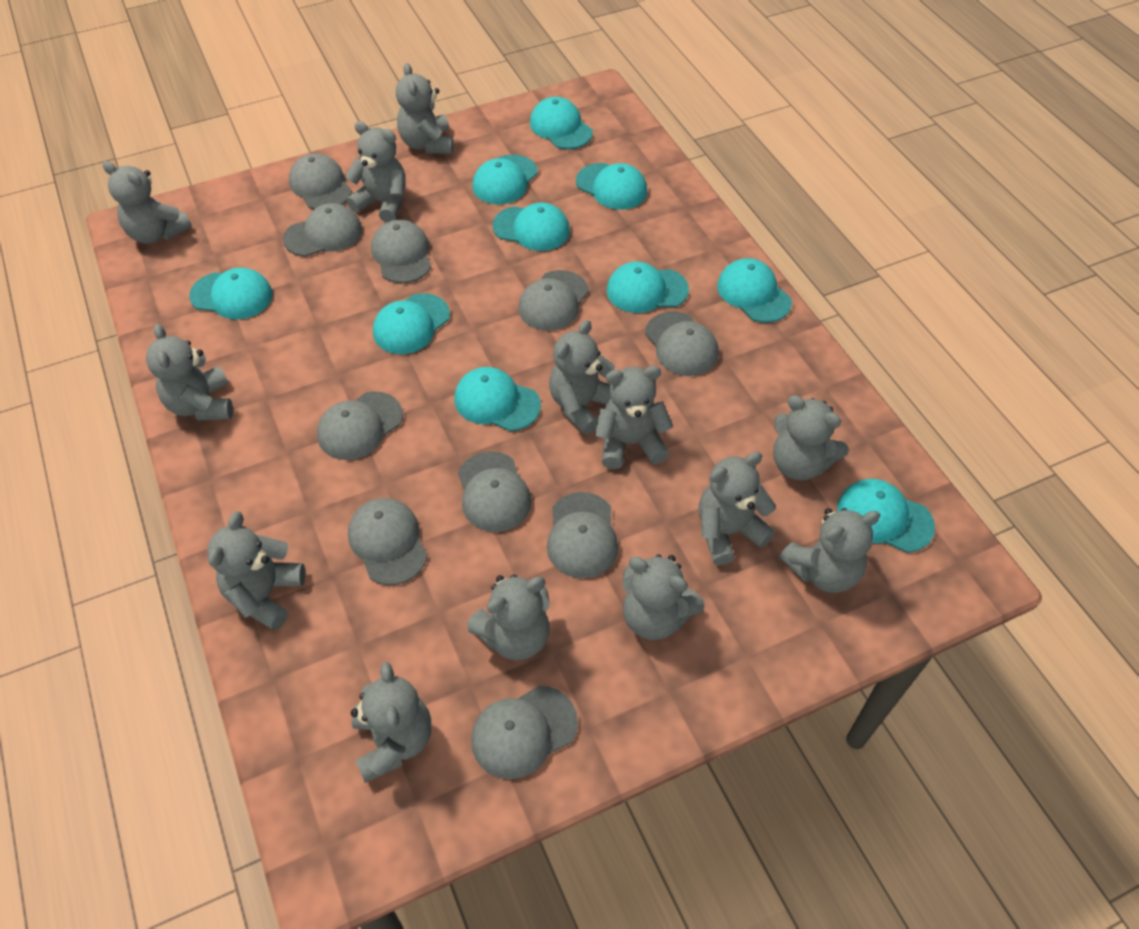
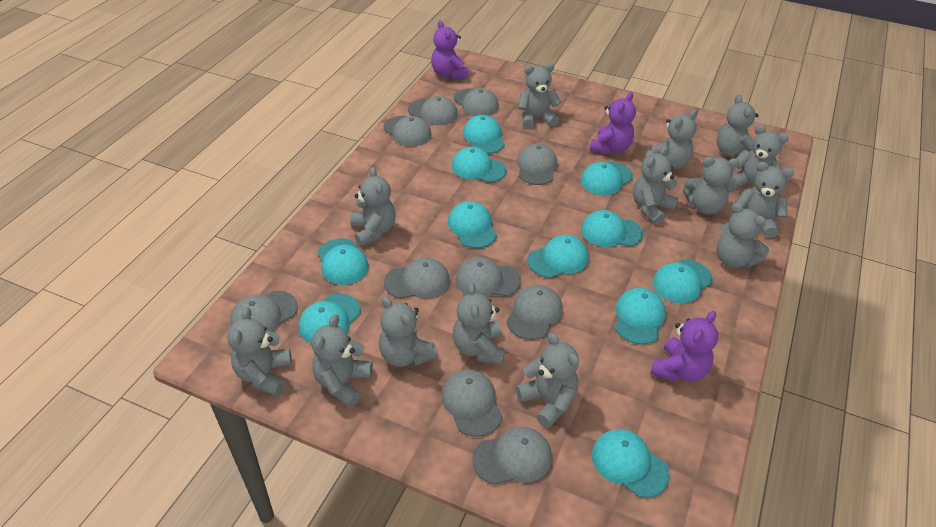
grey teddy bear: [103,161,192,244] [146,324,233,421] [207,511,305,630] [345,121,406,222] [351,662,431,783] [396,63,453,154] [467,574,550,661] [549,320,615,435] [595,366,673,469] [623,554,705,640] [699,452,776,565] [773,395,849,481] [779,508,880,593] = 13 -> [227,307,292,396] [312,314,373,407] [350,167,396,246] [379,296,438,367] [453,283,505,364] [516,333,579,428] [518,63,561,129] [633,146,679,224] [645,110,697,169] [683,157,739,214] [716,202,769,268] [717,94,759,159] [731,125,789,189] [736,162,794,238] = 14
purple teddy bear: none = 0 -> [431,20,469,79] [589,92,636,154] [650,311,718,382] = 3
turquoise cap: [189,268,273,320] [373,294,450,354] [454,367,541,431] [472,154,538,205] [492,202,570,251] [530,97,593,149] [576,163,647,210] [607,261,689,313] [717,258,792,323] [837,479,935,553] = 10 -> [299,294,361,344] [317,239,369,285] [448,201,497,248] [452,147,507,183] [463,115,505,154] [527,235,589,278] [581,162,633,195] [581,210,643,247] [592,429,670,498] [615,288,665,345] [653,260,713,303] = 11

